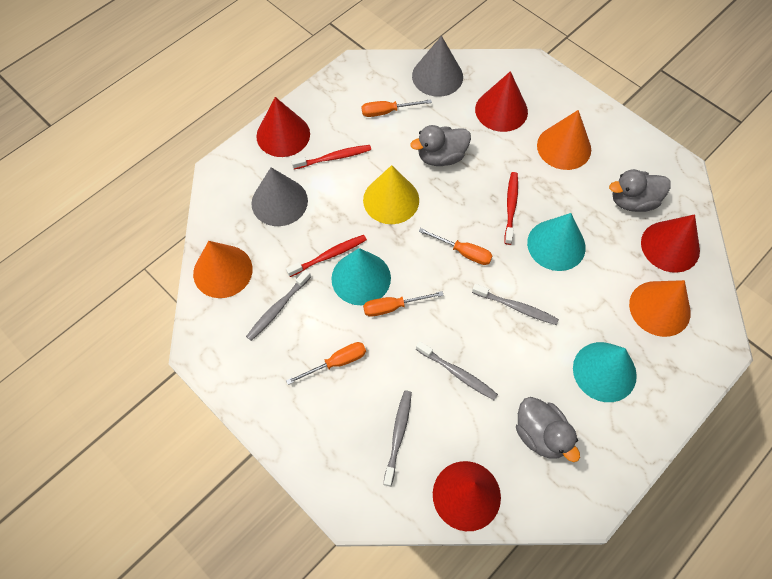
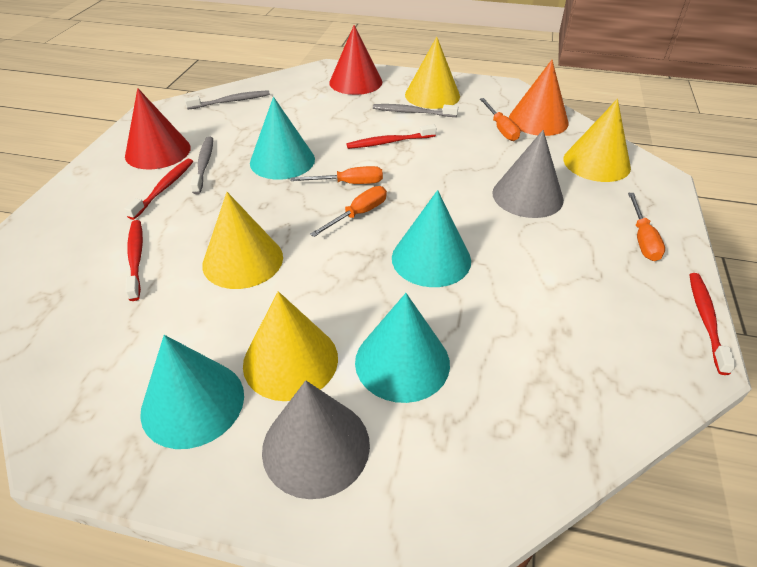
grey duck: [410,125,471,166] [516,397,580,462] [609,169,671,212] = 3 -> none = 0
grey toothbrush: [246,270,311,341] [383,390,412,487] [416,341,498,400] [472,284,559,325] = 4 -> [184,90,270,110] [190,137,213,194] [373,104,458,117] = 3
orange cone: [193,241,253,298] [537,110,591,170] [629,280,691,337] = 3 -> [509,60,569,136] = 1
red cone: [256,97,310,157] [433,461,501,531] [475,71,528,132] [641,214,700,273] = 4 -> [125,88,191,169] [329,25,382,95] = 2
red toothbrush: [286,235,367,277] [291,145,371,169] [505,172,518,245] = 3 -> [125,158,193,220] [126,220,143,301] [346,125,436,149] [689,273,736,375] = 4
turquoise cone: [331,248,391,305] [527,213,586,271] [573,342,637,402] = 3 -> [140,335,244,449] [250,97,315,180] [355,293,450,403] [392,190,471,287] = 4
yellow cone: [363,165,419,224] = 1 -> [202,192,283,289] [243,291,338,401] [405,37,460,109] [563,99,631,182] = 4

